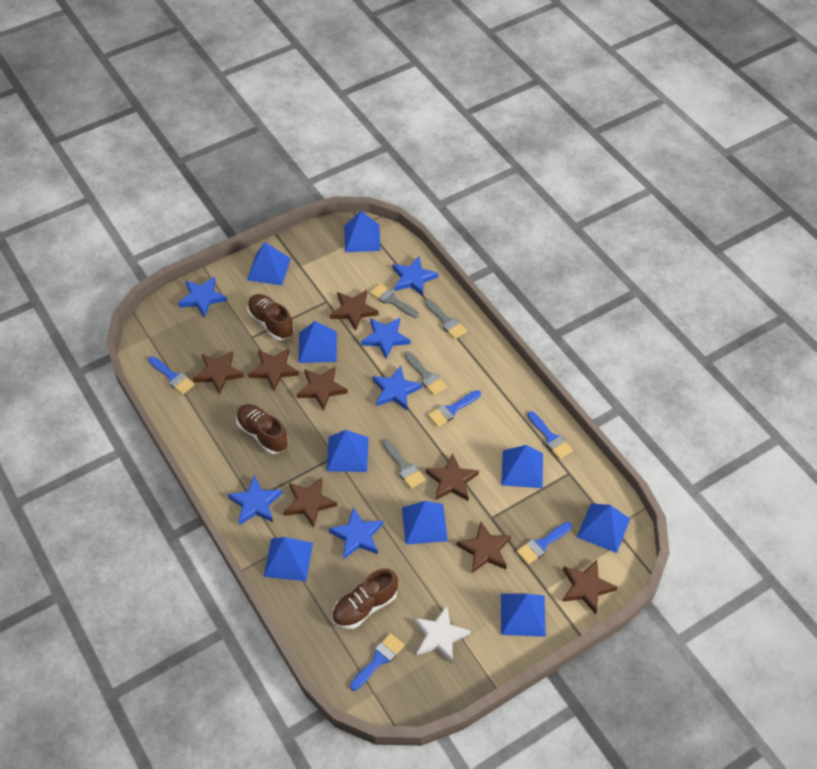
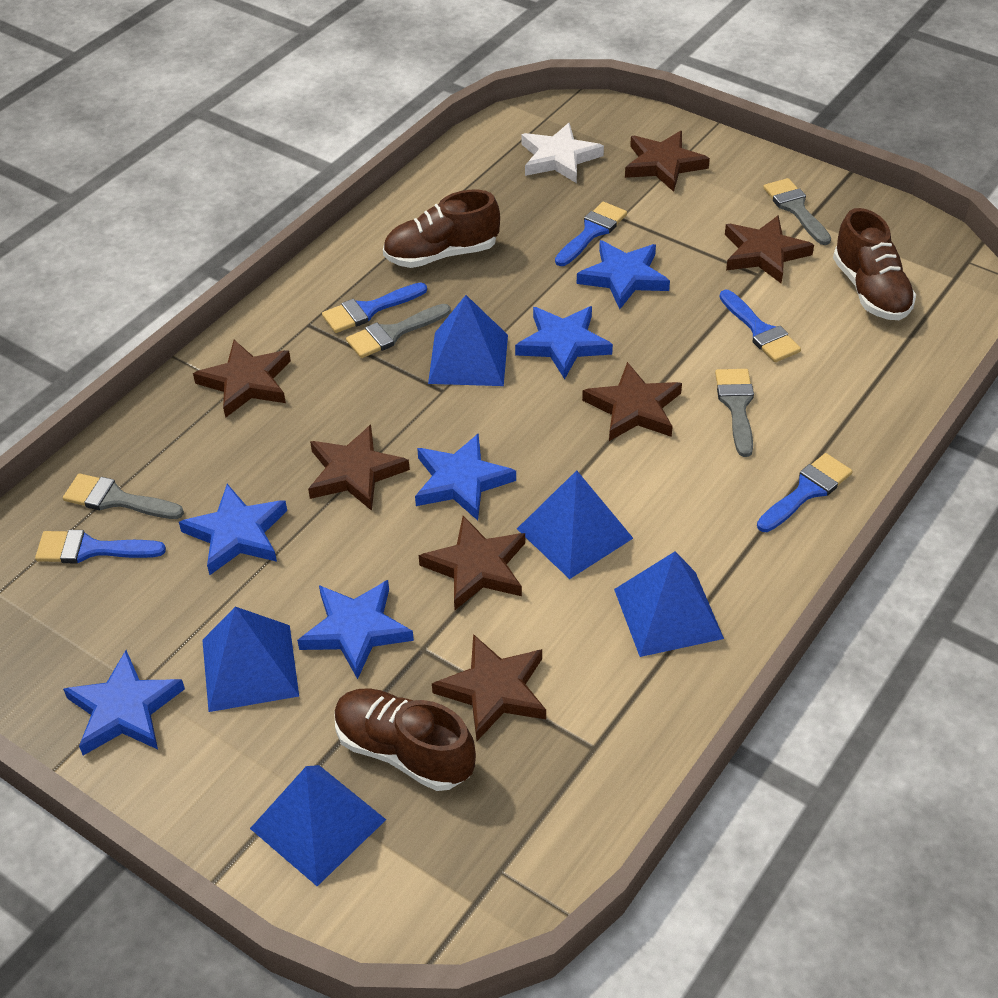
blue pyramid: [247,242,291,285] [264,537,313,581] [299,321,337,363] [326,430,369,472] [344,211,381,252] [402,501,448,545] [501,445,543,488] [501,594,546,637] [577,504,630,553] = 9 -> [202,607,299,712] [250,765,386,886] [428,295,508,386] [517,470,633,579] [614,551,724,657] = 5
brown star: [193,351,244,395] [248,348,299,391] [283,477,337,528] [297,366,348,410] [330,290,379,330] [426,453,479,501] [456,522,511,573] [562,560,618,614] = 8 -> [193,340,291,418] [308,425,410,511] [419,516,525,610] [432,634,546,741] [582,362,682,441] [625,131,710,192] [725,215,814,283] = 7

